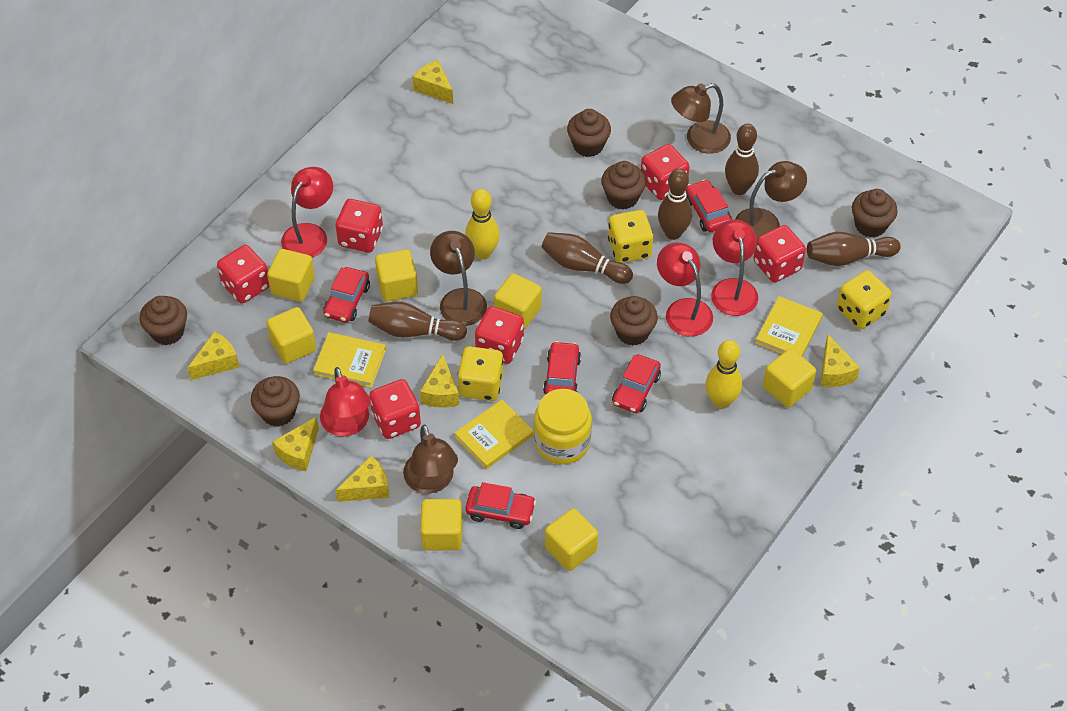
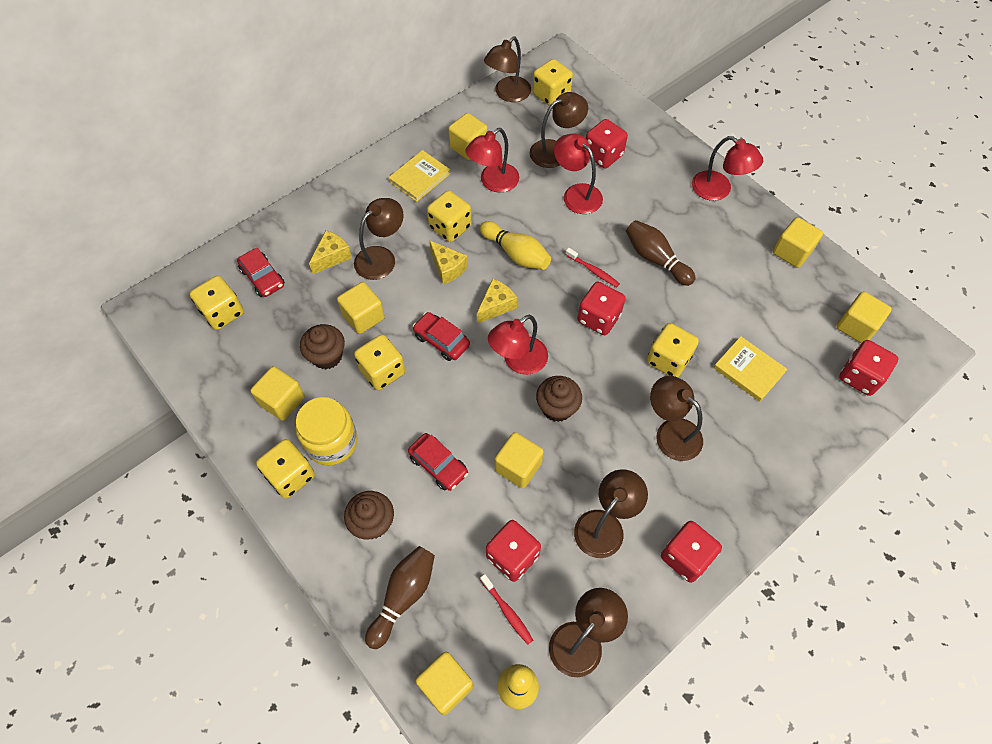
brown bowling pin: [368,302,467,341] [542,232,633,284] [658,168,692,240] [725,124,759,195] [807,232,901,266] = 5 -> [365,546,435,649] [626,220,696,286] = 2
brown cupcake: [139,296,187,345] [251,376,300,427] [567,109,611,157] [601,161,646,210] [610,296,658,346] [852,189,898,237] = 6 -> [300,324,345,369] [344,491,394,539] [536,376,582,422] = 3
brown lamp: [403,425,458,494] [430,231,487,326] [671,83,731,154] [735,161,807,238] = 4 -> [354,198,404,280] [484,37,531,102] [530,92,588,168] [549,588,628,677] [574,469,648,558] [650,376,703,461] = 6
red car: [323,267,370,323] [465,482,536,529] [543,341,581,394] [612,354,661,413] [686,180,732,232] = 5 -> [237,248,285,297] [408,433,468,491] [413,312,470,361] = 3
red dice: [217,245,269,304] [336,199,383,253] [369,379,421,439] [475,306,524,364] [641,144,690,200] [753,225,806,282] = 6 -> [486,520,541,582] [577,282,626,335] [586,119,628,168] [661,521,722,583] [839,340,899,396] = 5
red toothbrush: none = 0 -> [480,574,533,644] [565,248,620,287] = 2
yellow book: [313,332,386,388] [454,399,534,469] [755,296,823,357] = 3 -> [389,150,450,202] [714,336,787,402] = 2
yellow cheese: [188,331,239,380] [272,417,319,471] [336,456,390,502] [413,60,453,104] [420,354,459,408] [820,334,860,387] = 6 -> [309,230,352,274] [429,240,468,284] [477,279,517,324] = 3
yellow dice: [457,346,503,401] [608,210,653,263] [837,270,892,329] = 3 -> [190,276,244,330] [256,439,315,498] [354,334,405,390] [427,190,472,242] [532,59,573,106] [647,323,699,377] = 6

